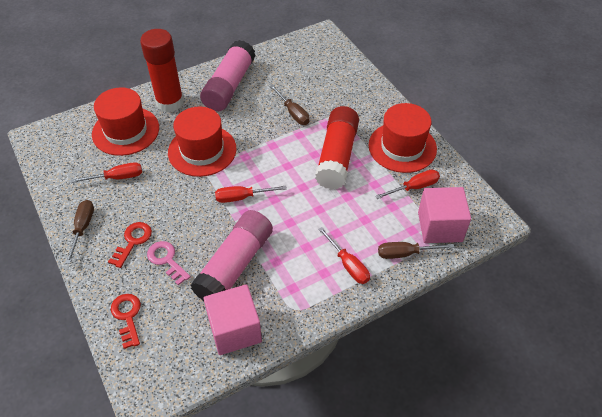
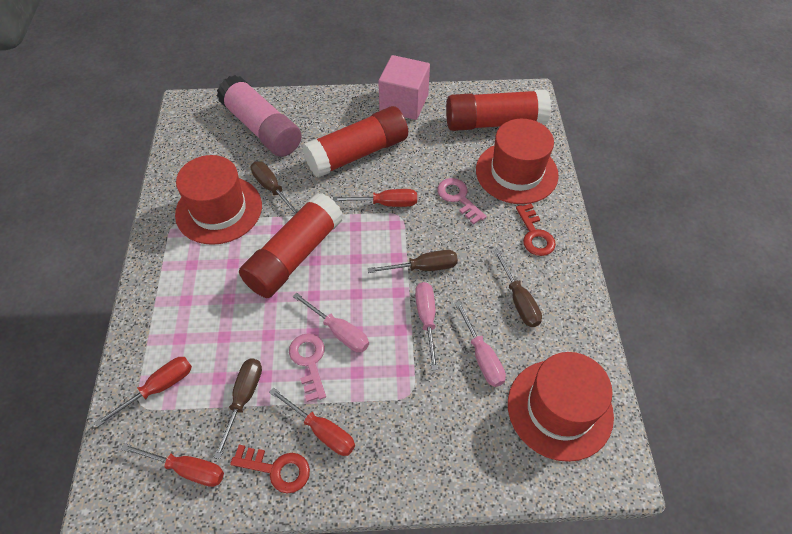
brown screwdriver: [65,200,94,264] [270,85,310,125] [378,242,455,259] = 3 -> [214,359,262,459] [251,161,298,215] [367,250,458,273] [494,249,542,327] = 4
pink cube: [204,284,262,355] [418,187,471,243] = 2 -> [378,55,430,120] = 1
pink glue stick: [190,210,273,301] [200,40,256,111] = 2 -> [217,75,302,157] = 1
pink key: [147,241,191,285] = 1 -> [289,334,326,402] [437,178,487,225] = 2
pink screwdriver: none = 0 -> [293,292,369,352] [415,282,438,370] [455,301,506,387] = 3
red glue stick: [140,29,184,112] [315,106,359,189] = 2 -> [239,192,343,298] [302,106,408,178] [446,90,551,131] = 3

